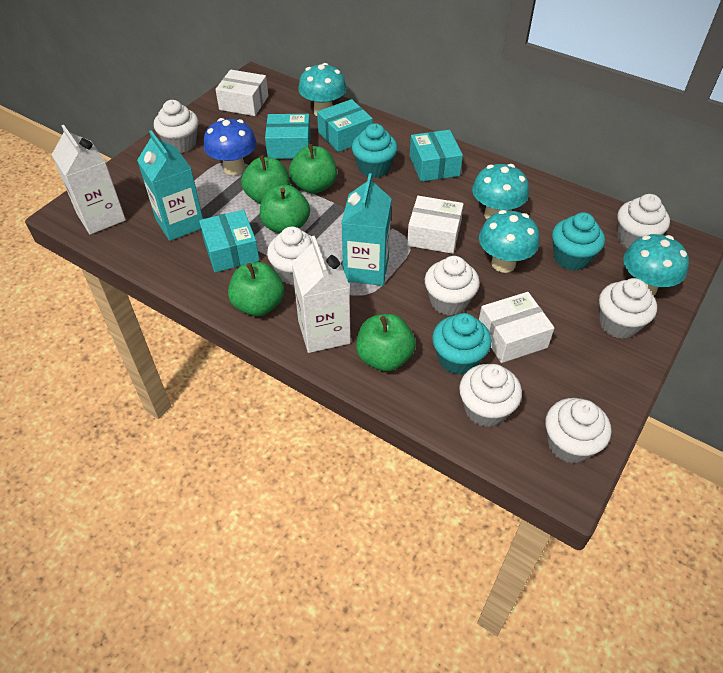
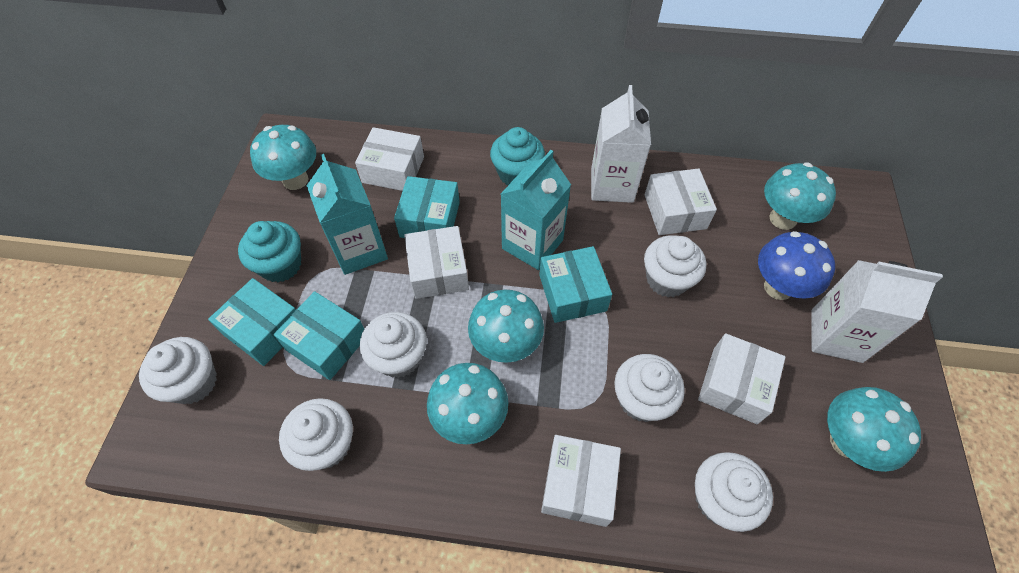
green apple: [228,262,284,316] [241,155,290,204] [260,185,310,233] [289,144,337,194] [356,314,416,371] = 5 -> none = 0
turquoise cupcake: [352,123,398,178] [432,313,491,375] [552,212,605,271] = 3 -> [238,221,301,282] [490,127,545,185] = 2
turquoise mushroom: [298,63,347,116] [472,164,529,219] [479,210,539,273] [623,234,689,296] = 4 -> [250,125,316,190] [427,363,508,444] [468,290,544,363] [764,162,836,230] [827,387,921,472] = 5
white box: [215,70,268,116] [407,196,464,254] [479,292,554,363] = 3 -> [355,127,424,191] [404,226,469,299] [541,435,621,527] [644,168,717,235] [698,333,785,424] = 5
white cupcake: [154,100,198,153] [267,227,318,285] [425,256,480,316] [459,364,522,427] [545,398,611,464] [599,278,657,339] [617,194,670,249] = 7 -> [139,337,217,404] [279,398,353,471] [360,312,427,378] [614,354,685,422] [644,235,706,297] [695,452,773,532] = 6

